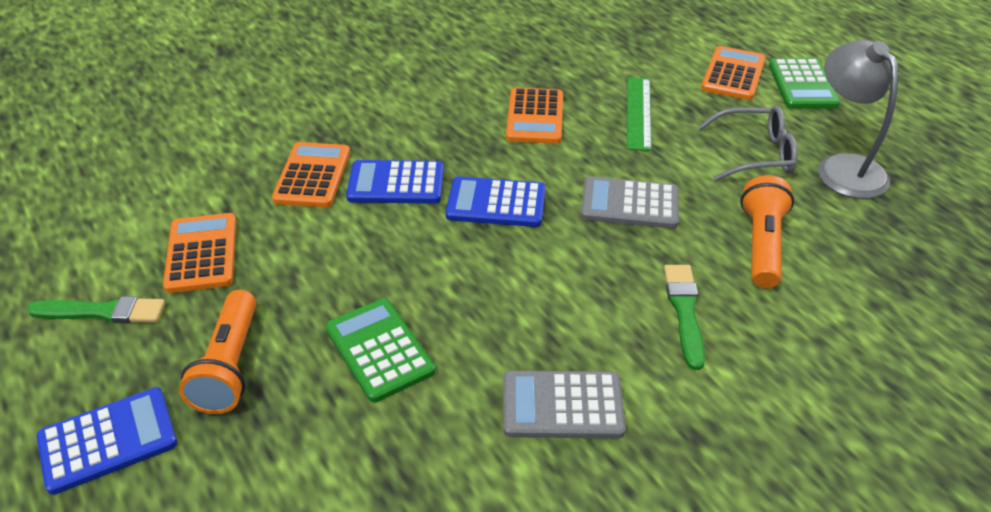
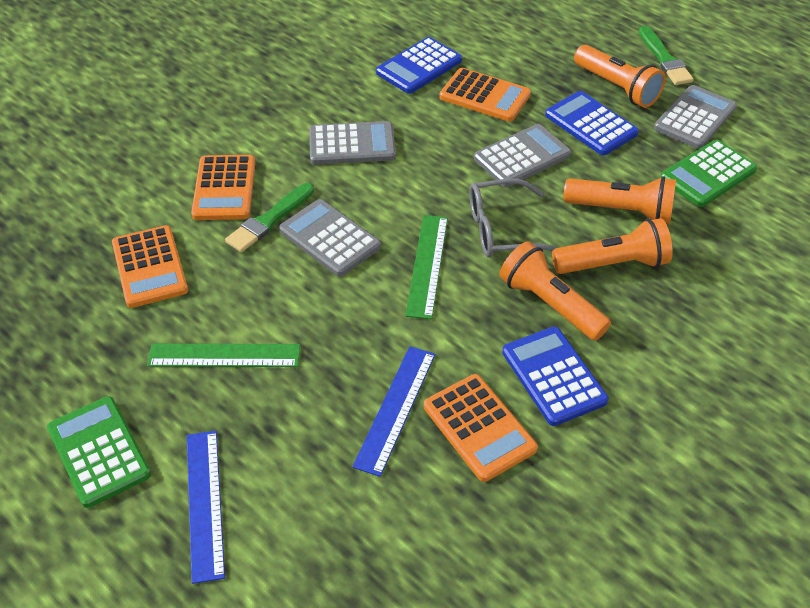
blue ruler: none = 0 -> [187,431,225,584] [352,346,435,477] = 2
green ruler: [627,77,651,151] = 1 -> [147,344,300,367] [405,215,448,319] = 2
grey calculator: [503,371,626,438] [581,176,679,229] = 2 -> [279,199,381,277] [309,121,396,165] [474,124,571,187] [654,85,737,149] = 4
grey lamp: [818,40,898,199] = 1 -> none = 0
orange flashlight: [179,290,256,414] [740,175,794,288] = 2 -> [499,241,611,341] [552,218,672,274] [563,176,676,224] [574,45,666,108] = 4

